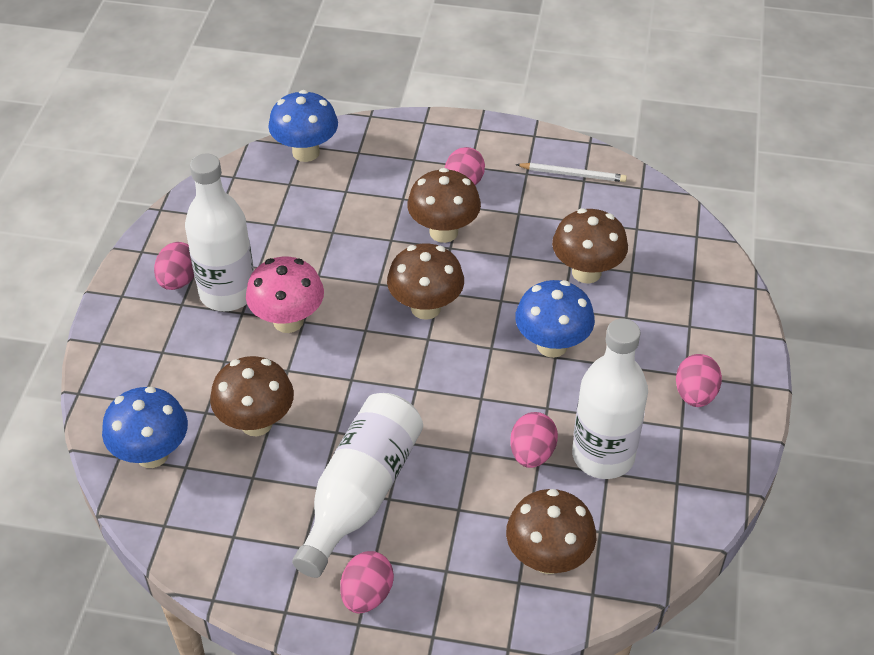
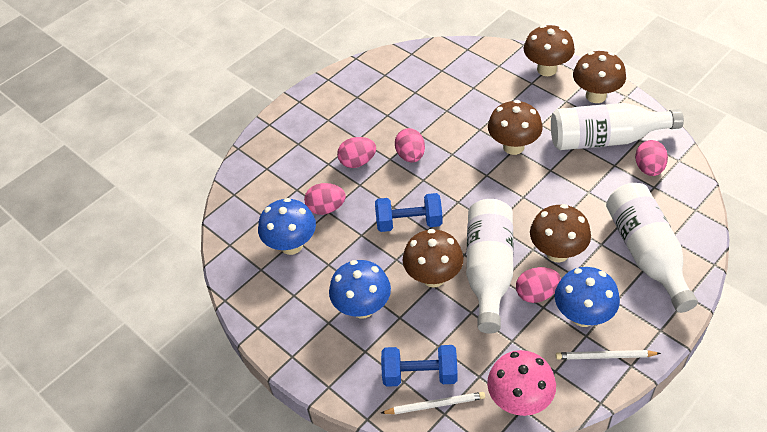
blue dumbbell: none = 0 -> [375,193,443,232] [381,345,458,387] = 2
white pencil: [515,163,627,182] = 1 -> [381,392,485,414] [556,350,661,360] = 2

